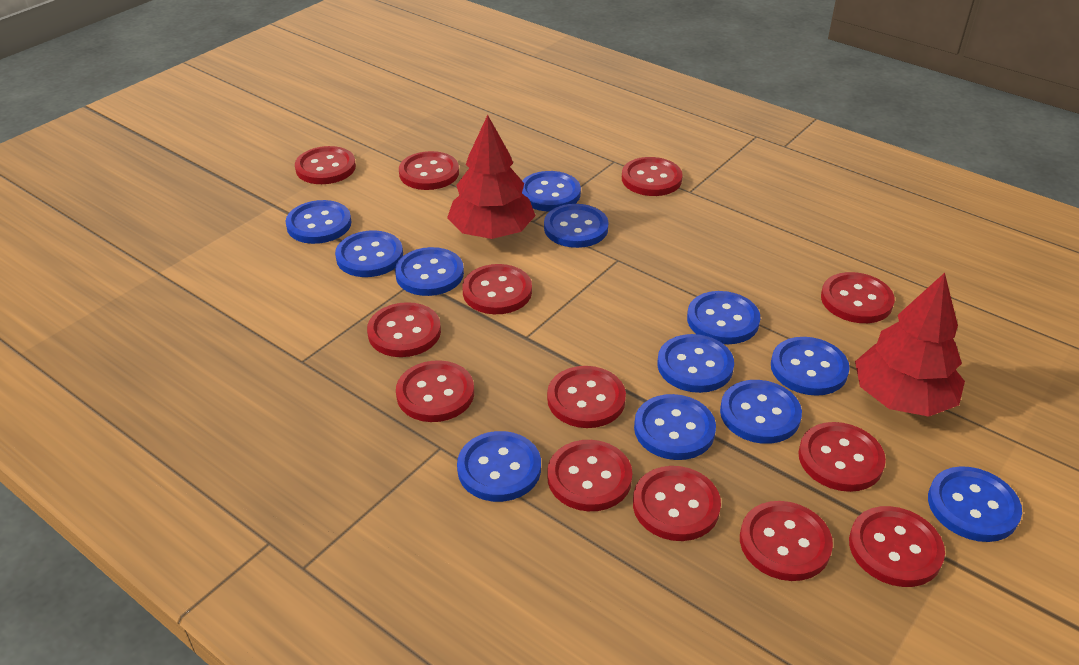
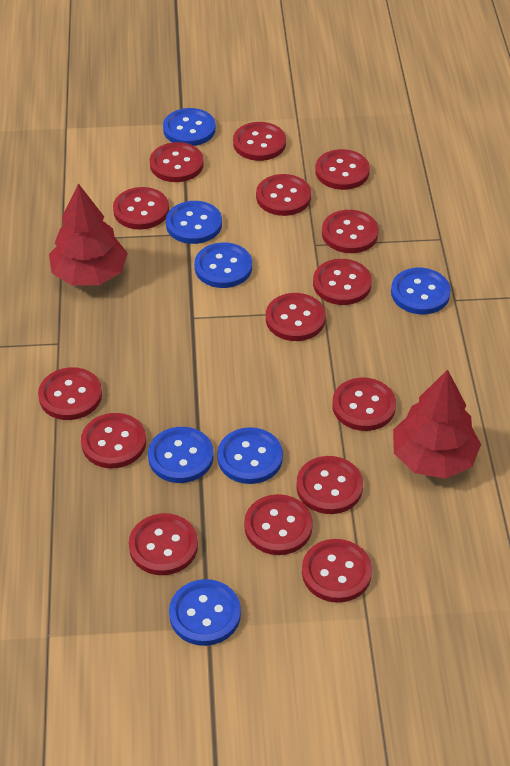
blue button: [286,200,351,244] [335,230,403,277] [395,247,464,296] [457,431,541,502] [522,171,581,211] [544,204,609,248] [634,394,716,460] [657,334,734,393] [687,291,760,344] [720,380,802,444] [771,337,850,396] [928,466,1022,542] = 12 -> [148,427,213,483] [163,108,216,146] [166,201,222,244] [169,579,241,646] [194,242,252,288] [217,427,283,484] [391,268,451,314] = 7
red button: [295,146,356,184] [367,302,441,357] [396,360,474,422] [399,151,459,190] [462,264,532,314] [547,366,626,428] [547,440,633,511] [622,157,683,196] [633,466,721,541] [740,501,833,581] [798,422,886,492] [821,272,895,323] [849,506,945,587] = 13 -> [38,367,102,420] [81,413,146,468] [113,187,169,230] [129,513,198,575] [150,142,204,182] [233,122,286,161] [244,494,313,555] [256,174,311,216] [266,293,326,341] [296,456,363,514] [302,539,372,603] [313,259,372,305] [315,149,370,190] [322,210,379,253] [332,378,396,431] = 15

